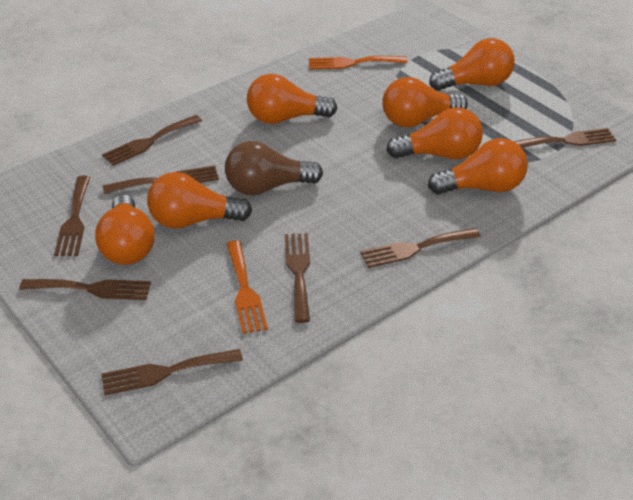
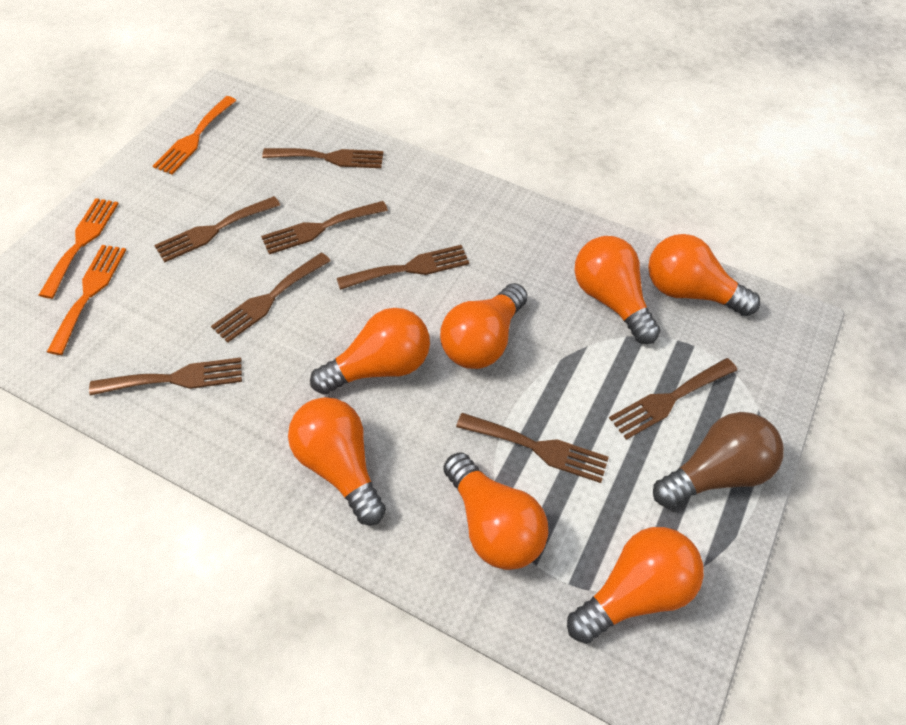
orange fork: [226,240,268,334] [309,56,407,69] = 2 -> [39,198,119,299] [47,245,126,355] [153,96,237,174] = 3

